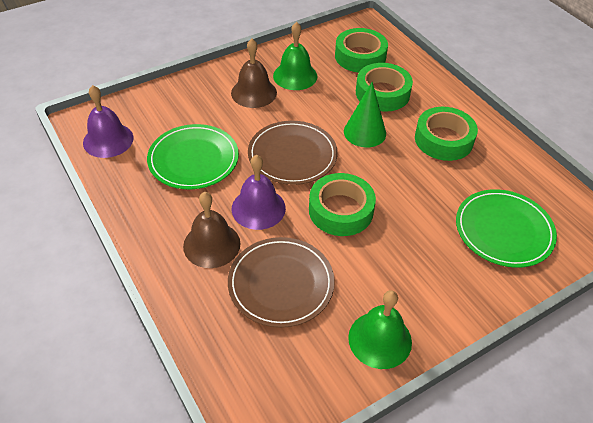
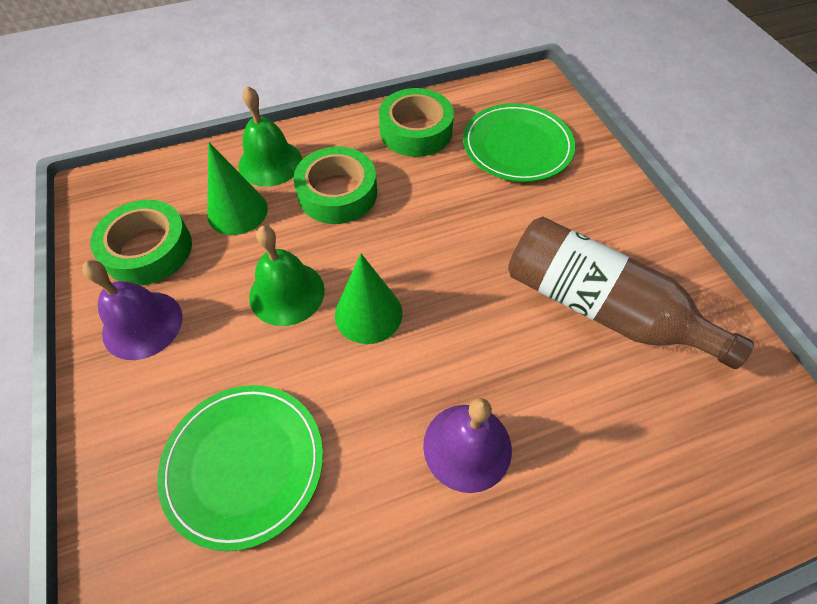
brown bell: [183,192,241,268] [231,39,277,108] = 2 -> none = 0
brown bottle: none = 0 -> [508,217,754,369] = 1
brown plate: [228,237,335,328] [248,121,338,185] = 2 -> none = 0
green cone: [344,82,386,147] = 1 -> [207,142,268,235] [335,253,403,344] = 2
green tape: [309,173,376,236] [335,28,388,73] [356,63,413,112] [415,107,478,161] = 4 -> [90,200,192,285] [293,147,377,224] [379,88,454,157] = 3

